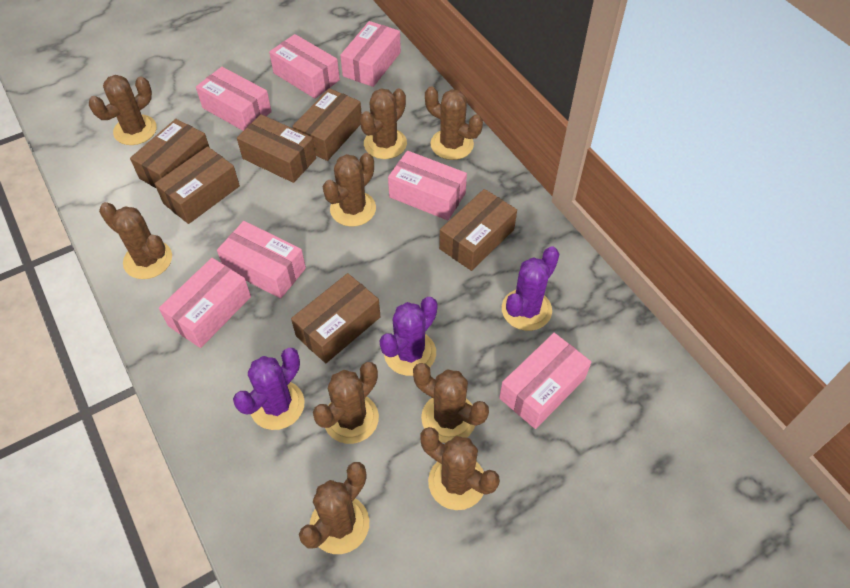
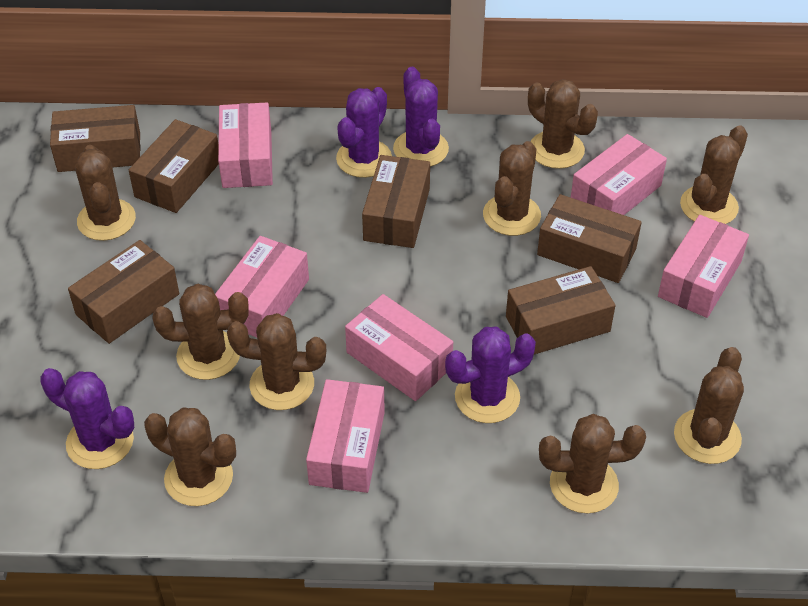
pink box: [159,258,251,348] [196,67,272,131] [217,221,306,299] [269,34,340,99] [340,21,401,87] [388,151,467,220] [499,333,591,429] = 7 -> [215,236,309,338] [218,103,273,188] [306,379,385,493] [345,294,453,401] [571,134,667,215] [658,215,749,318] = 6
purple cactus: [233,348,305,430] [379,297,437,376] [502,247,560,331] = 3 -> [40,368,134,469] [336,87,392,178] [393,67,449,167] [445,327,536,423] = 4

